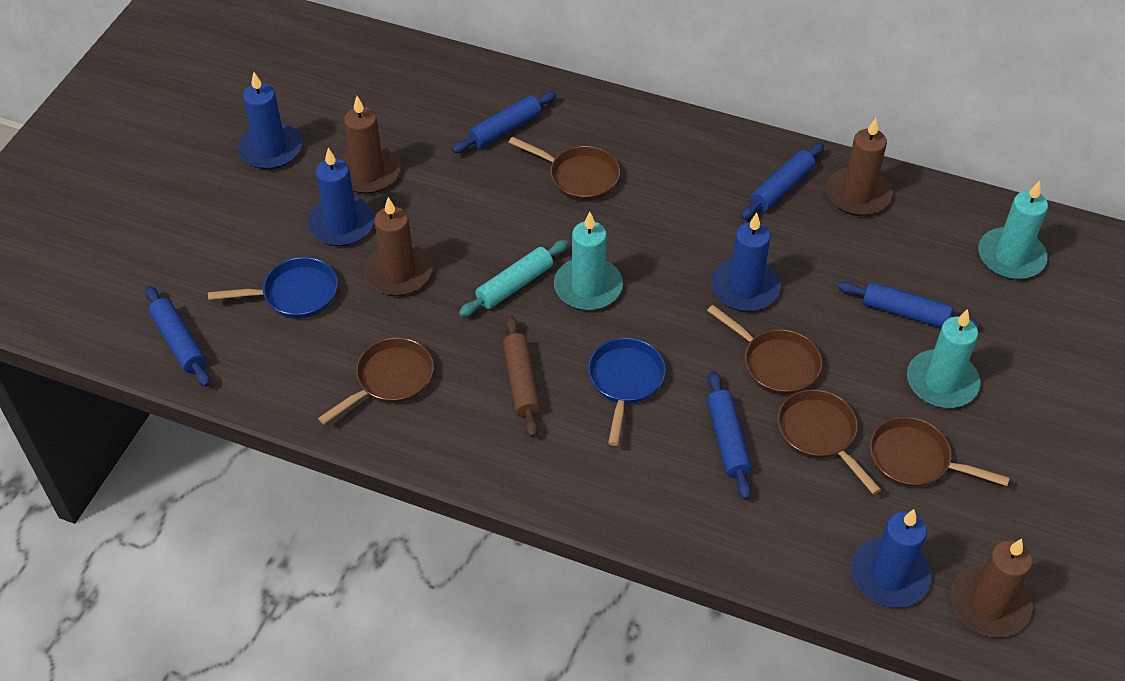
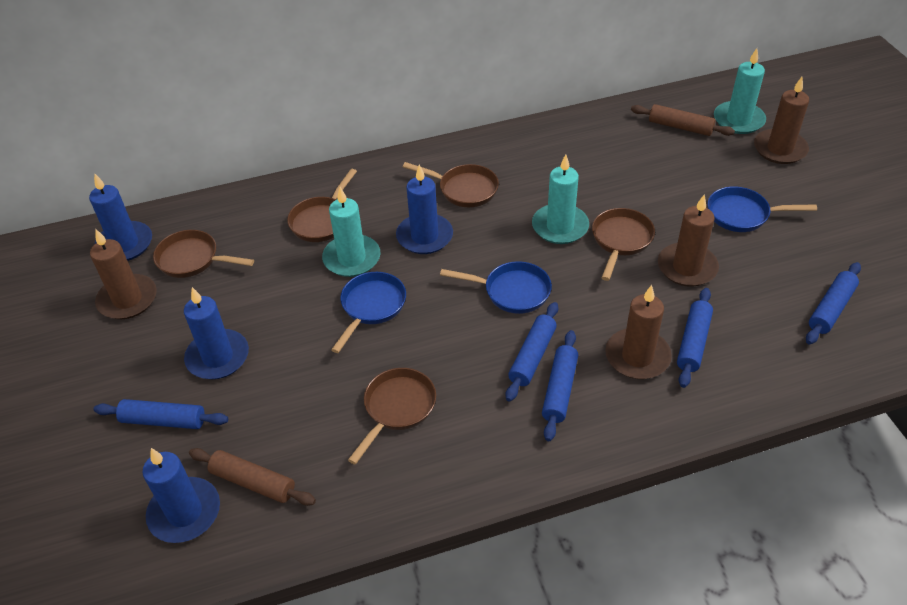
blue pan: [208,257,338,319] [588,338,666,446] = 2 -> [331,272,406,353] [440,261,552,314] [708,186,817,232] = 3
brown rolling pin: [503,316,541,437] = 1 -> [189,448,316,506] [631,104,735,136] = 2
turquoise rolling pin: [459,240,569,317] = 1 -> none = 0

